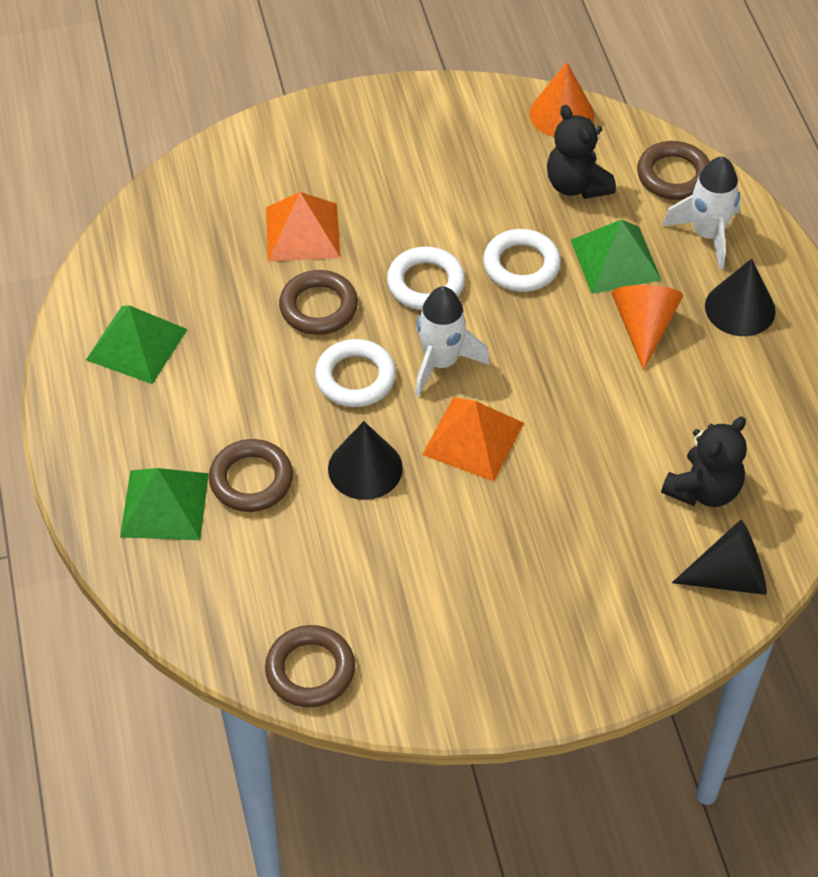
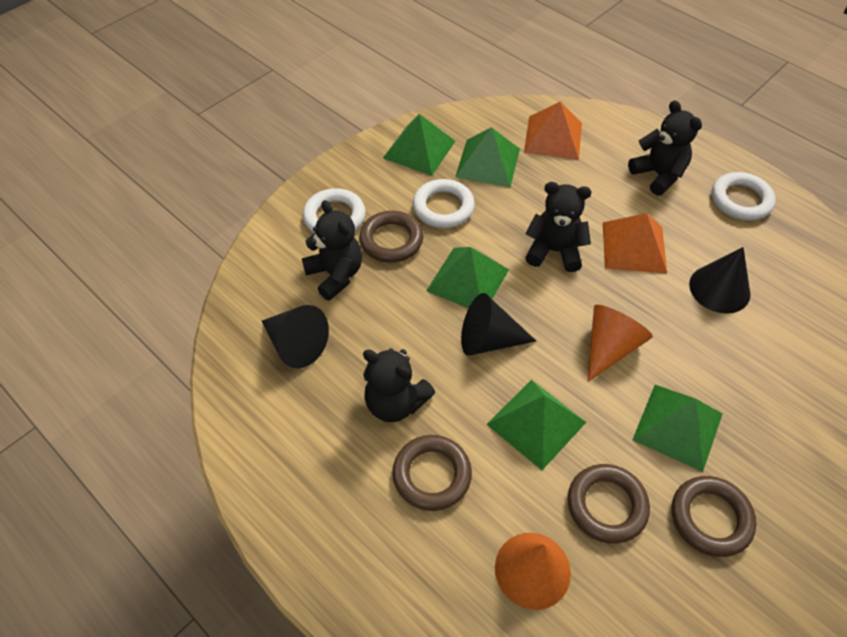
black teddy bear: [547,105,616,199] [661,417,747,507] = 2 -> [302,200,362,301] [363,348,435,422] [525,182,591,272] [628,100,702,196] = 4
green pyramid: [86,305,187,384] [120,468,209,540] [571,220,662,294] = 3 -> [383,114,455,176] [426,247,509,309] [455,127,520,187] [487,380,586,470] [632,385,723,472] = 5
white rocket: [415,286,490,397] [662,156,741,270] = 2 -> none = 0

